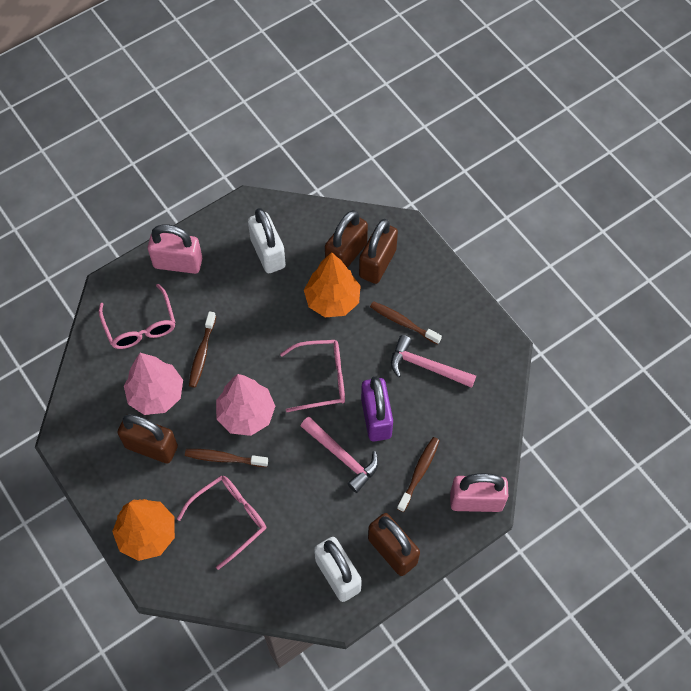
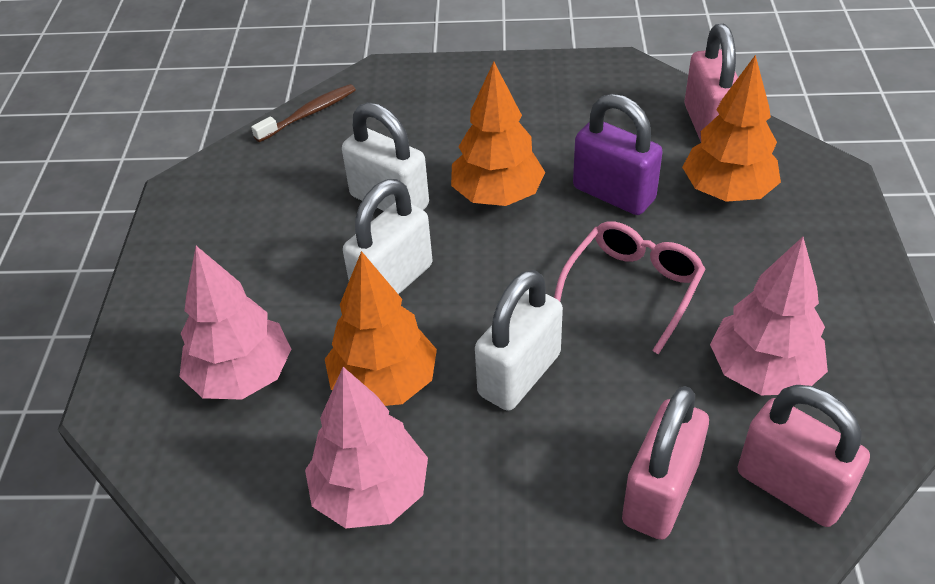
brown padlock: [117,414,178,464] [325,210,368,268] [359,219,398,284] [368,513,420,576] = 4 -> none = 0
brown toothbrush: [185,449,268,467] [189,311,216,387] [370,301,442,345] [397,437,440,512] = 4 -> [251,84,356,142] = 1
orange tree: [112,499,175,561] [304,252,361,317] = 2 -> [325,251,437,406] [451,62,546,206] [682,55,781,202] = 3
pink glasses: [99,284,175,349] [177,475,266,570] [280,340,345,412] = 3 -> [554,221,705,355] = 1
pink hammer: [301,417,378,493] [391,335,476,388] = 2 -> none = 0
pink padlock: [148,224,203,274] [450,473,508,512] = 2 -> [622,386,709,540] [684,24,738,141] [737,385,870,527] = 3
pink tree: [124,353,183,415] [216,374,275,436] = 2 -> [179,246,291,400] [305,367,428,529] [710,237,828,395] = 3
white padlock: [248,208,286,274] [314,537,362,602] = 2 -> [342,102,429,211] [343,179,432,295] [475,270,563,411] = 3

